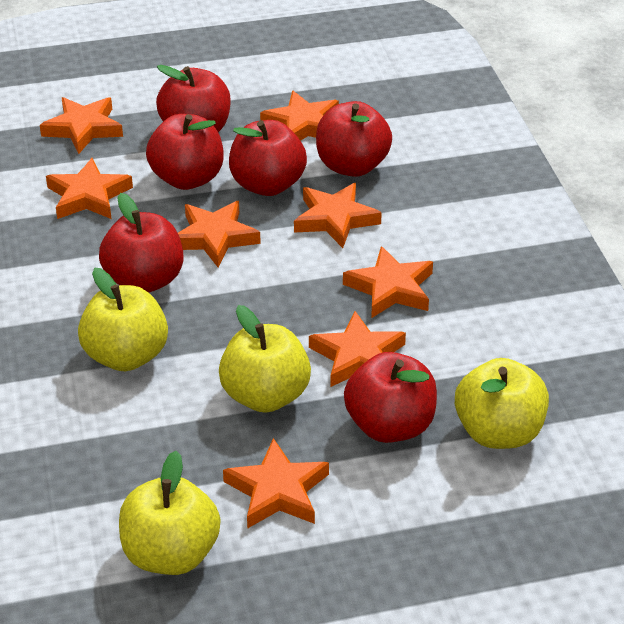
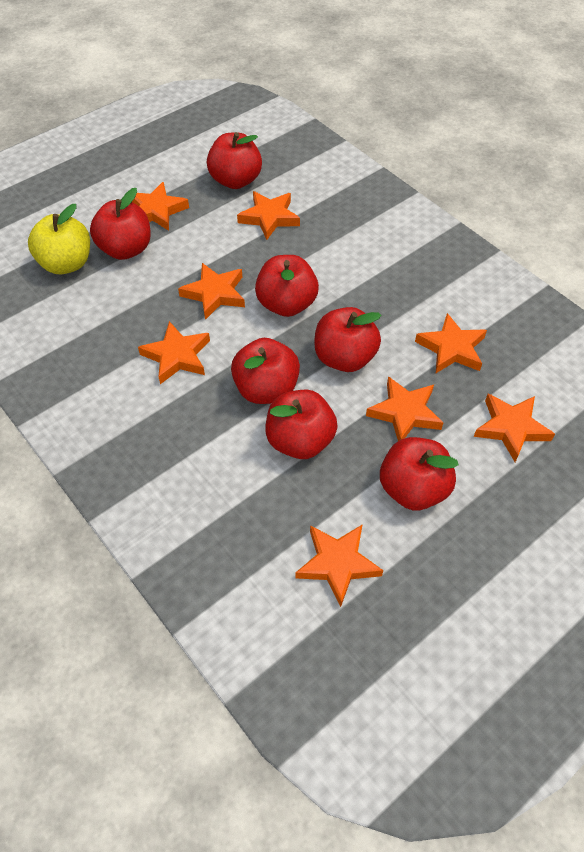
red apple: [99,193,183,292] [146,114,224,190] [156,65,231,132] [229,120,307,196] [316,101,392,177] [344,352,437,443] = 6 -> [90,188,151,260] [207,132,262,189] [231,338,300,404] [255,255,319,317] [265,390,338,459] [314,307,382,372] [380,437,459,510] = 7
yellow apple: [78,268,168,371] [119,451,220,575] [219,305,311,413] [455,358,549,449] = 4 -> [28,204,90,274] = 1

